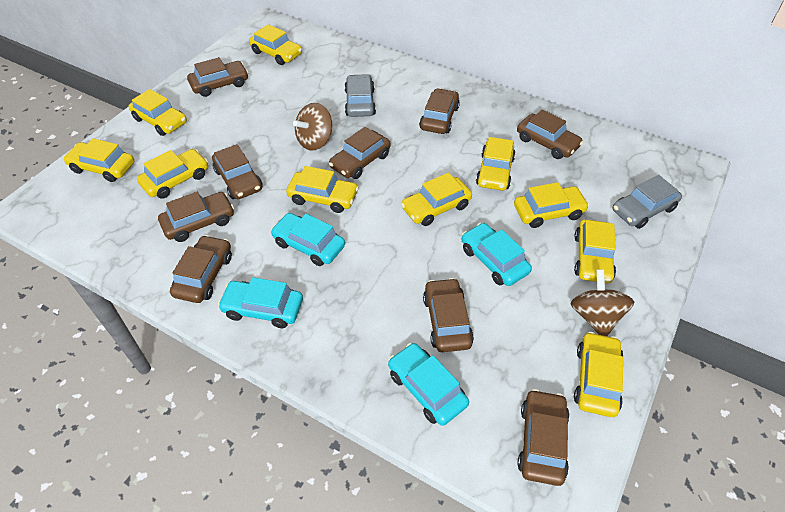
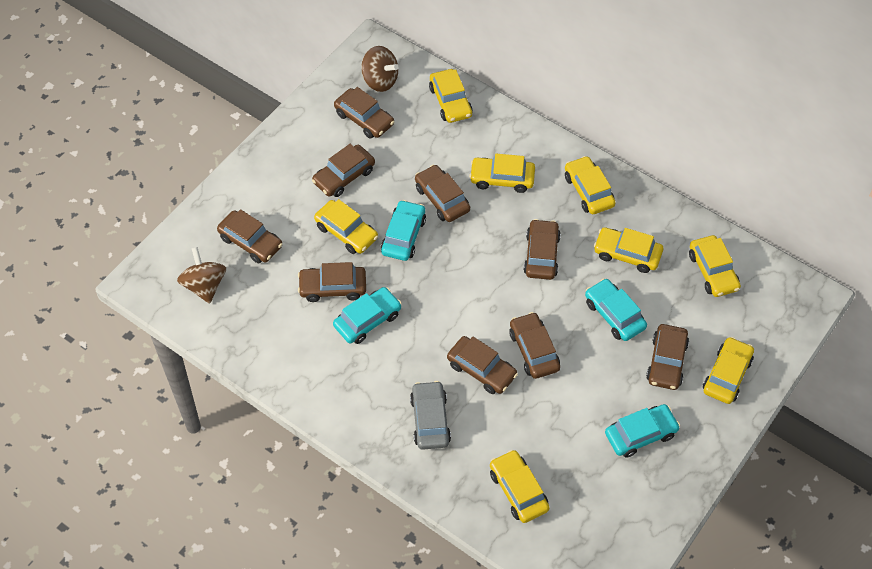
grey car: [344,74,376,117] [612,175,682,229] = 2 -> [410,381,451,450] = 1
yellow car: [63,138,134,182] [129,89,187,136] [137,149,208,199] [249,24,302,65] [286,166,359,213] [401,173,472,226] [476,137,516,191] [514,182,589,228] [574,219,616,283] [574,332,623,417] = 10 -> [314,199,378,254] [429,69,473,123] [469,154,535,193] [490,450,550,523] [565,156,616,214] [594,227,663,273] [689,235,741,297] [703,337,754,404] = 8

